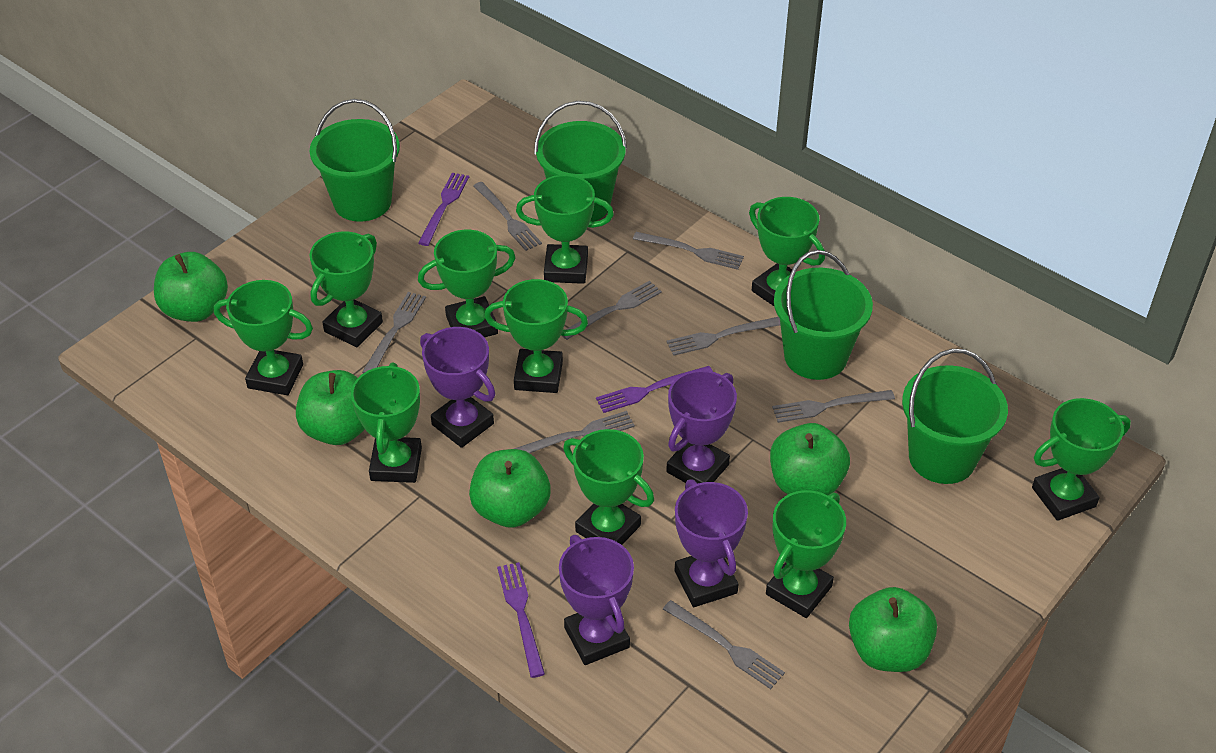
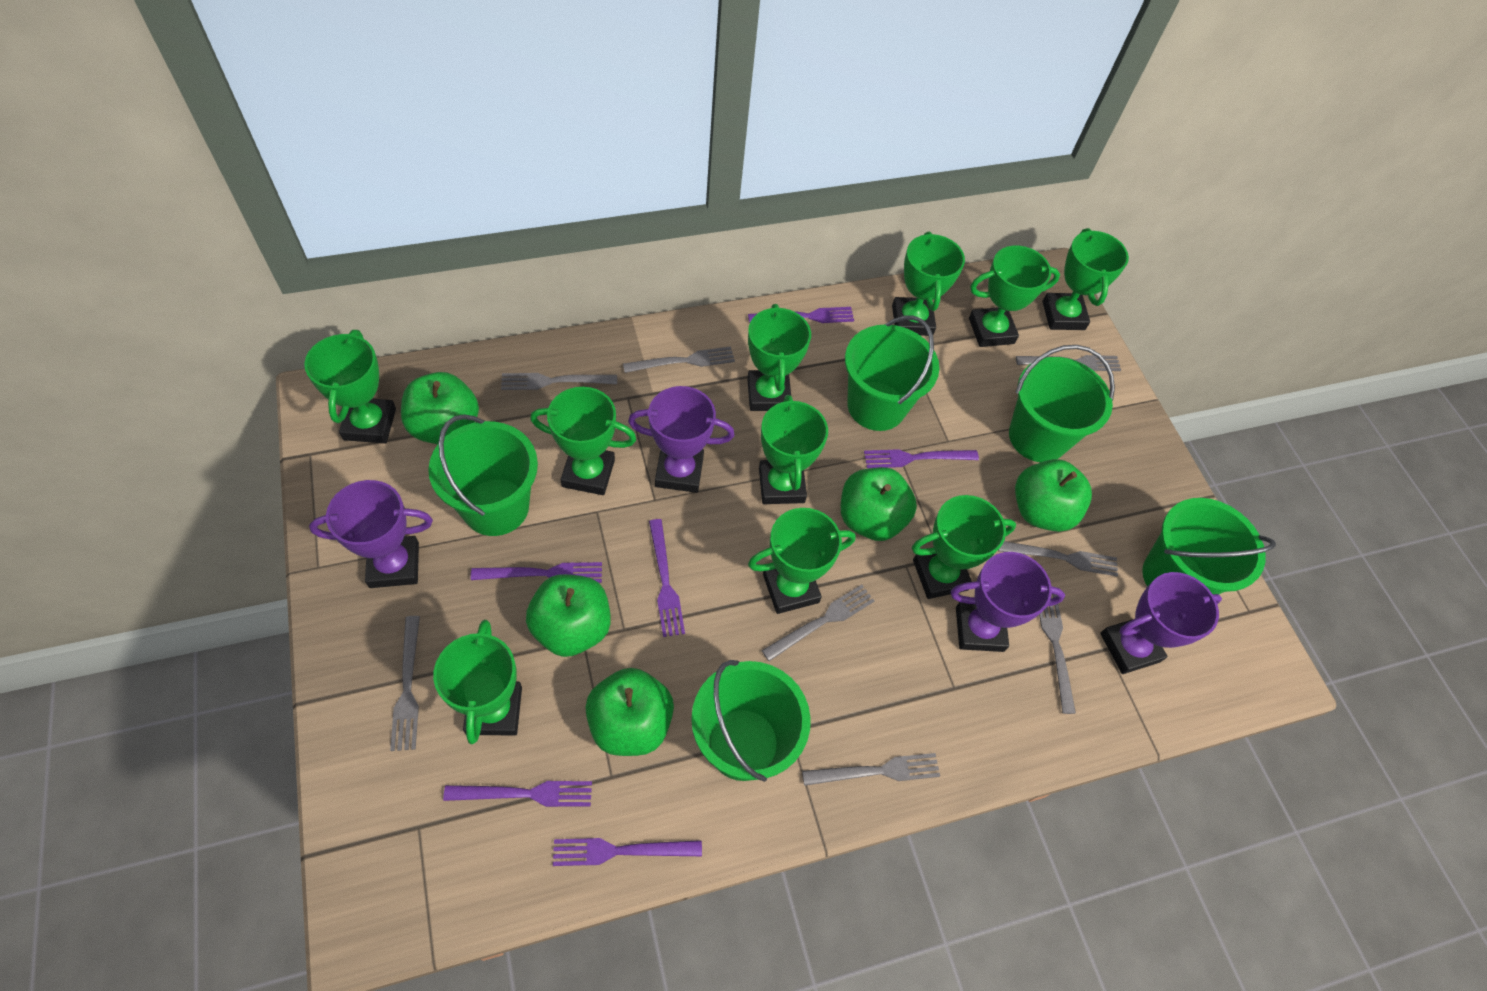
green bucket: [310,99,400,222] [534,101,627,222] [774,250,873,380] [902,349,1008,484] = 4 -> [428,414,538,536] [691,660,811,782] [845,316,939,431] [1009,345,1115,462] [1142,498,1276,594] = 5
purple fork: [418,173,469,246] [497,562,545,678] [596,366,713,413] = 3 -> [443,781,592,807] [471,562,602,583] [553,838,702,866] [649,519,685,637] [748,307,854,323] [864,449,979,468] = 6

